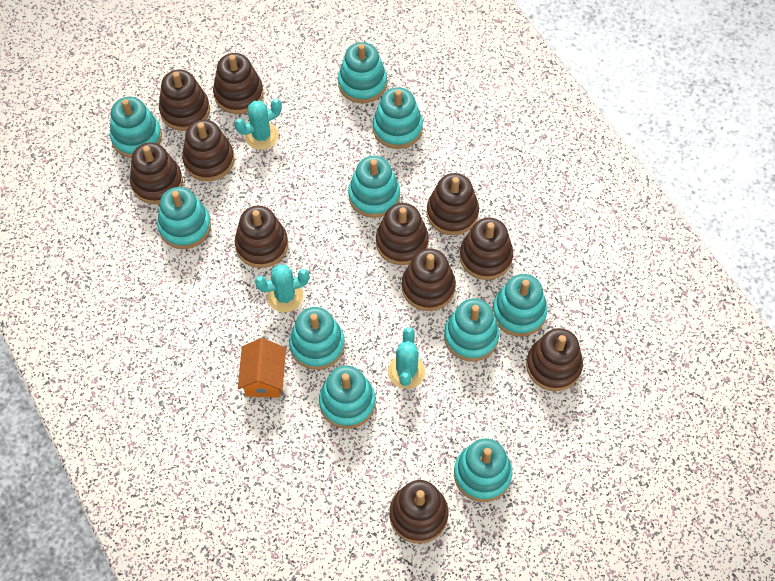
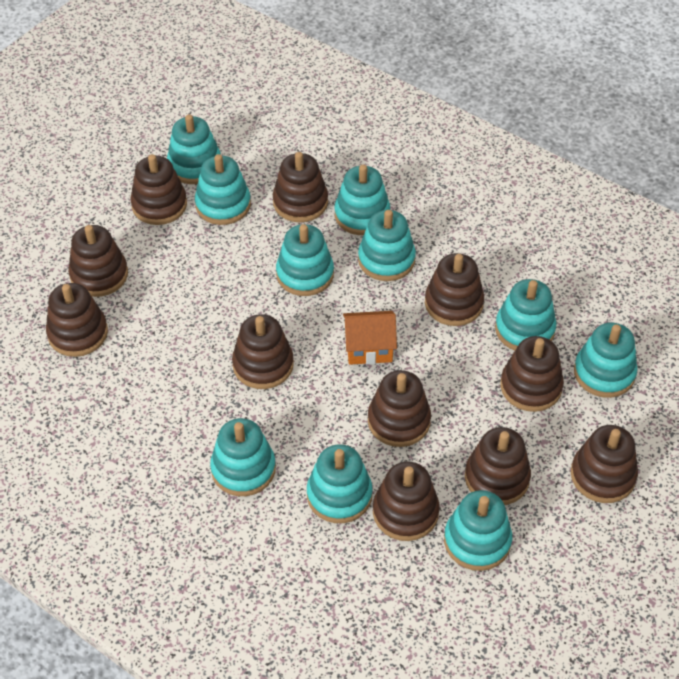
turquoise cactus: [235,99,282,150] [255,264,309,313] [388,327,425,389] = 3 -> none = 0

